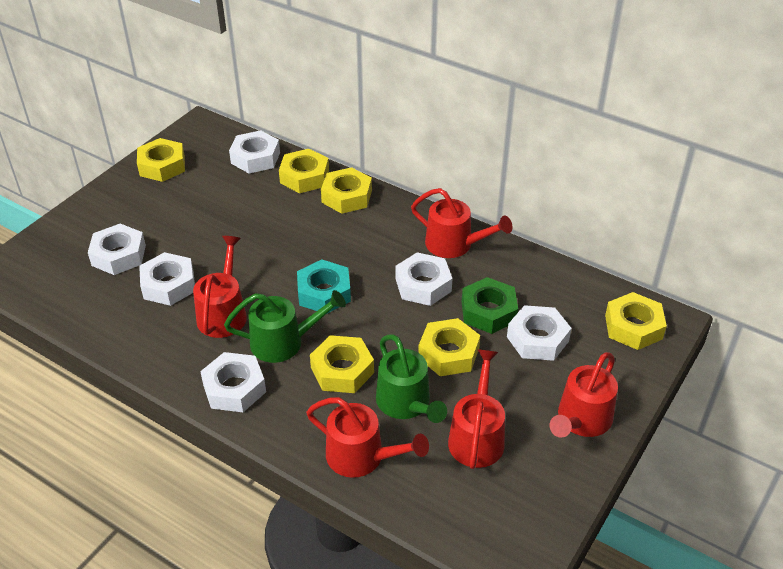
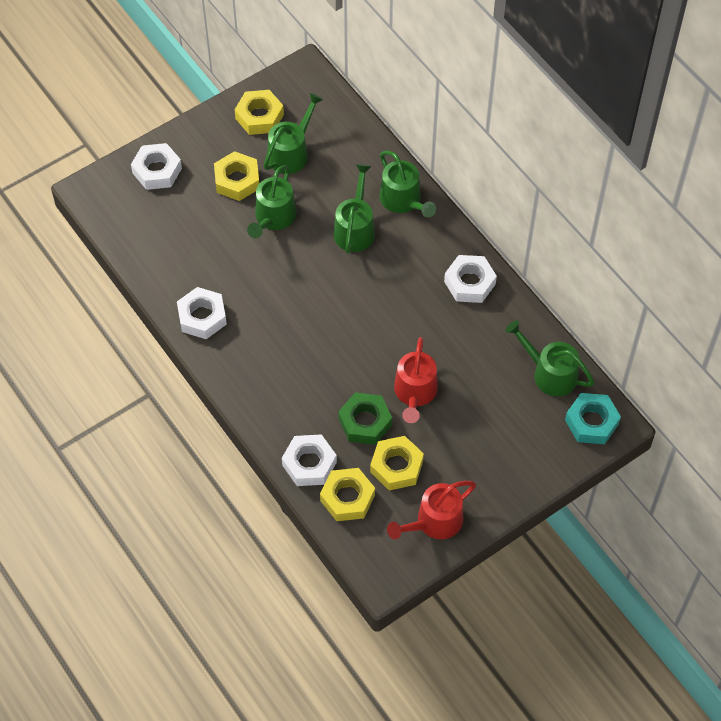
green watering can: [224,290,346,363] [376,334,447,423] = 2 -> [247,165,297,238] [263,93,324,174] [333,164,375,254] [380,151,436,218] [505,320,595,396] = 5
red watering can: [193,236,247,338] [306,397,429,478] [411,188,512,258] [448,349,505,469] [549,352,618,438] = 5 -> [387,481,476,539] [394,337,438,423] = 2
white nut: [88,224,146,275] [139,252,195,306] [200,352,266,412] [229,130,280,174] [396,252,453,306] [507,305,572,361] = 6 -> [131,143,182,190] [177,287,227,339] [282,434,337,486] [444,255,497,303] = 4
yellow nut: [137,138,185,182] [279,149,329,193] [310,335,374,393] [321,167,372,214] [418,318,480,376] [605,292,667,350] = 6 -> [214,151,259,201] [235,90,284,135] [320,468,375,521] [370,436,424,491] = 4

